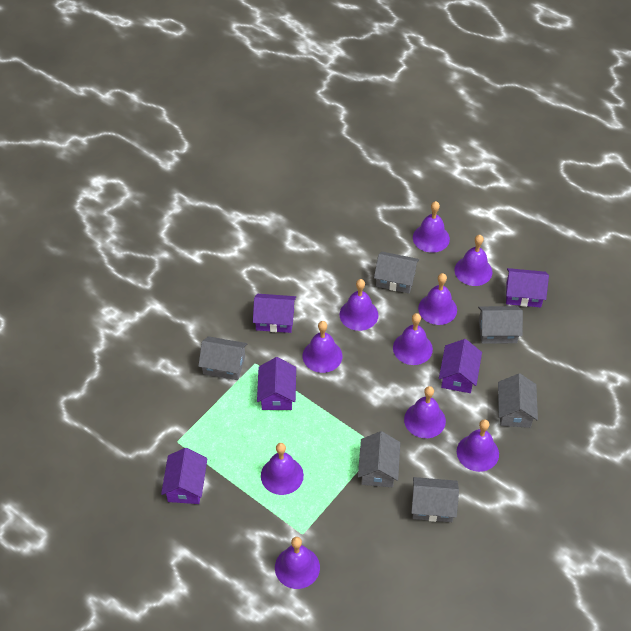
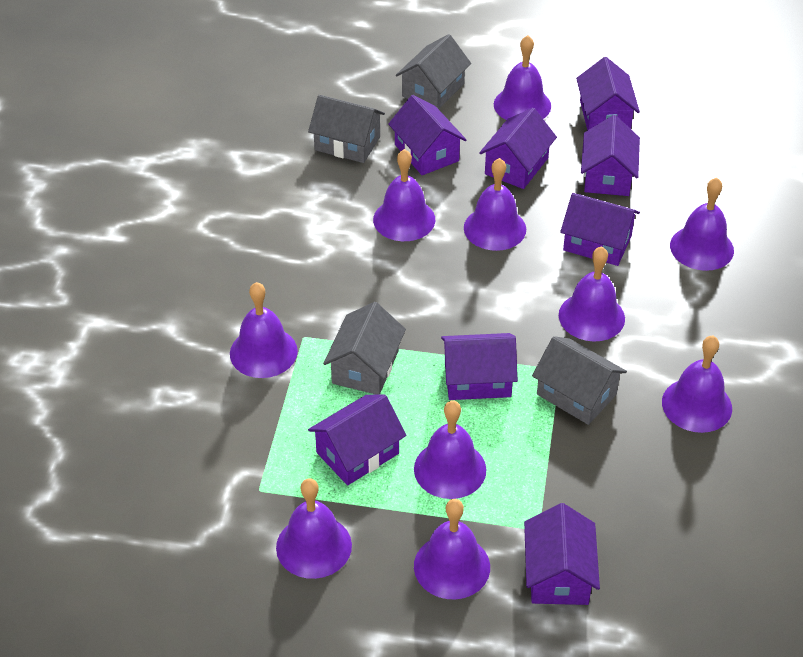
grey house: [198,336,247,380] [358,431,400,487] [374,252,419,293] [411,477,459,522] [478,306,523,344] [498,374,538,428] = 6 -> [308,95,385,163] [323,302,406,395] [396,34,471,109] [532,336,627,425] = 4
purple house: [161,448,207,504] [253,294,296,333] [257,357,296,410] [439,339,482,393] [506,268,549,307] = 5 -> [308,394,407,485] [388,95,467,175] [441,333,518,400] [479,108,557,189] [524,503,600,605] [560,193,640,266] [576,57,640,131] [581,115,640,196] = 8

